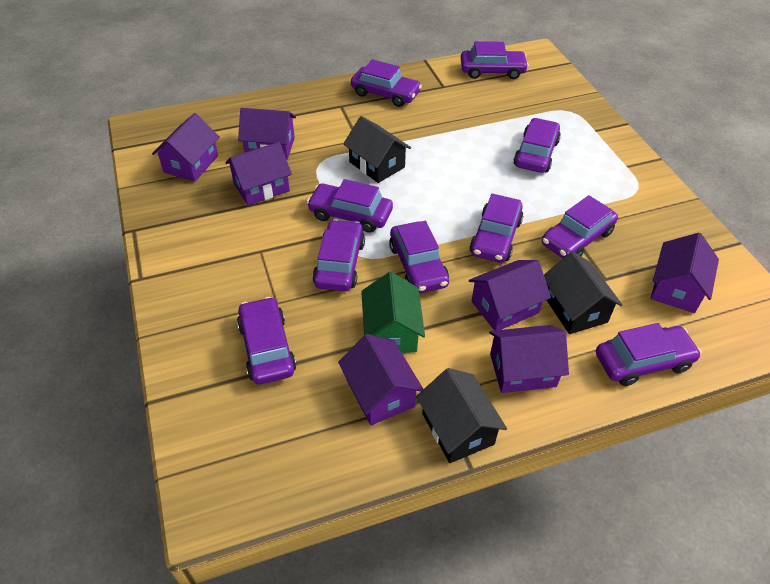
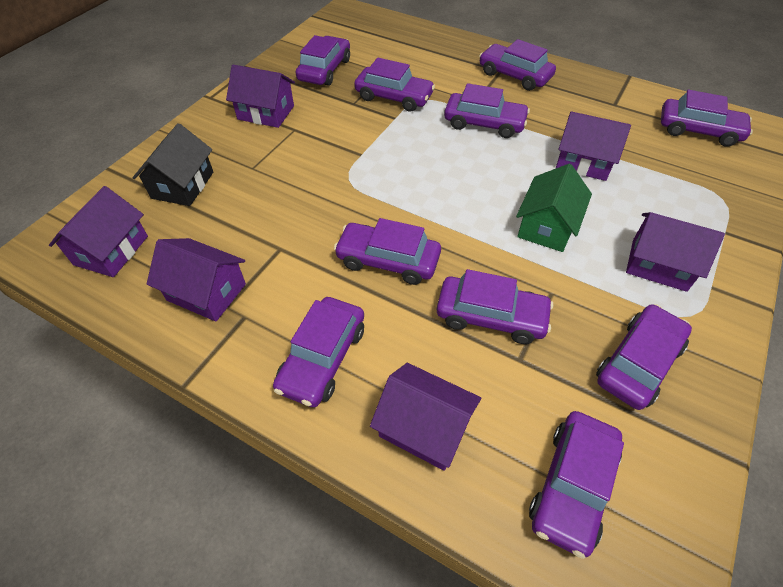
black house: [343,116,411,183] [416,368,507,463] [544,252,623,334] = 3 -> [133,123,213,206] = 1
purple house: [152,113,220,182] [225,142,292,206] [238,108,296,160] [338,334,423,425] [469,260,551,331] [489,325,569,393] [651,233,719,313] = 7 -> [49,186,148,277] [147,238,246,322] [226,65,295,128] [370,363,481,471] [556,111,631,181] [626,212,725,292] = 6

